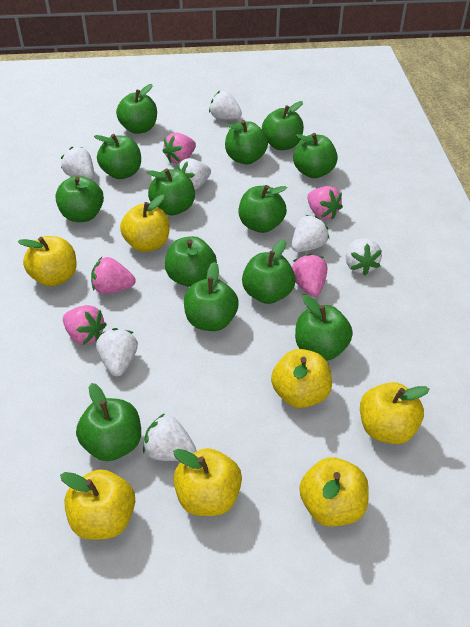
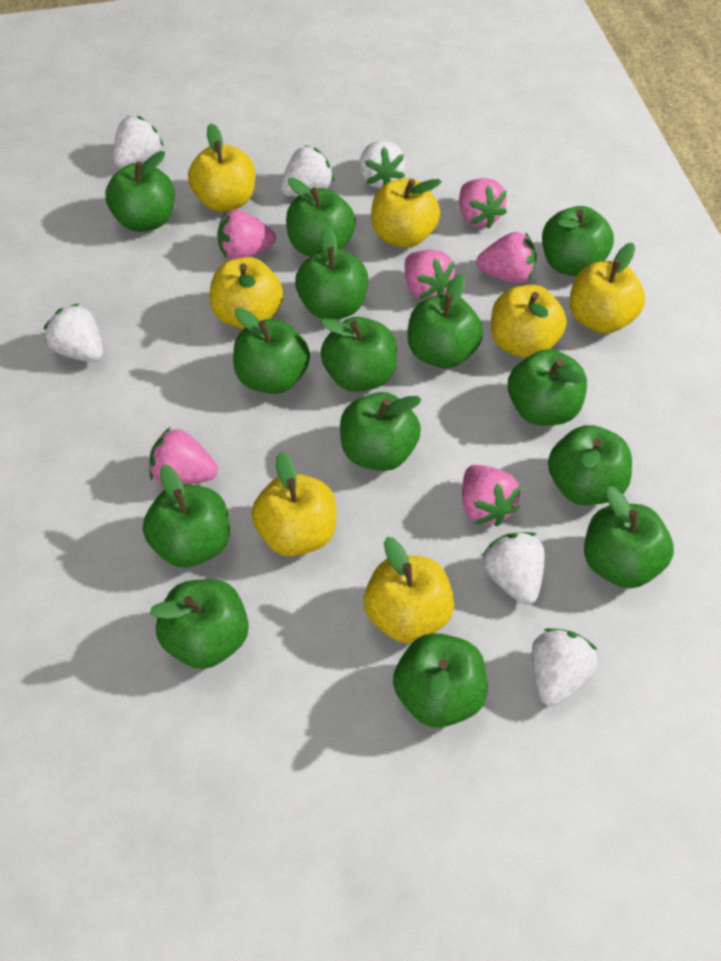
green apple: [55,176,104,222] [76,383,141,461] [94,134,141,179] [116,84,157,134] [147,168,195,216] [165,236,217,287] [184,262,239,331] [225,120,268,164] [239,185,287,233] [242,239,296,304] [262,101,304,150] [293,133,338,178] [295,295,353,360] = 13 -> [105,151,175,232] [143,464,230,568] [149,579,249,669] [233,308,310,394] [286,178,356,256] [295,226,368,319] [320,317,397,392] [340,392,422,471] [393,633,488,728] [407,274,483,368] [508,349,587,425] [542,206,614,276] [548,425,632,505] [584,486,674,588] = 14
pink strawberry: [63,305,107,345] [91,257,135,294] [162,133,196,164] [292,254,327,297] [307,186,343,220] = 5 -> [149,427,218,485] [217,210,276,260] [405,250,455,300] [459,178,507,228] [462,465,520,526] [476,232,537,283] = 6
white strawberry: [61,147,94,179] [96,328,138,376] [143,413,196,461] [177,158,211,190] [209,91,242,120] [292,215,329,252] [346,238,382,276] = 7 -> [44,303,103,362] [113,116,163,168] [280,145,334,196] [359,141,406,188] [482,532,545,605] [532,628,598,706] = 6

